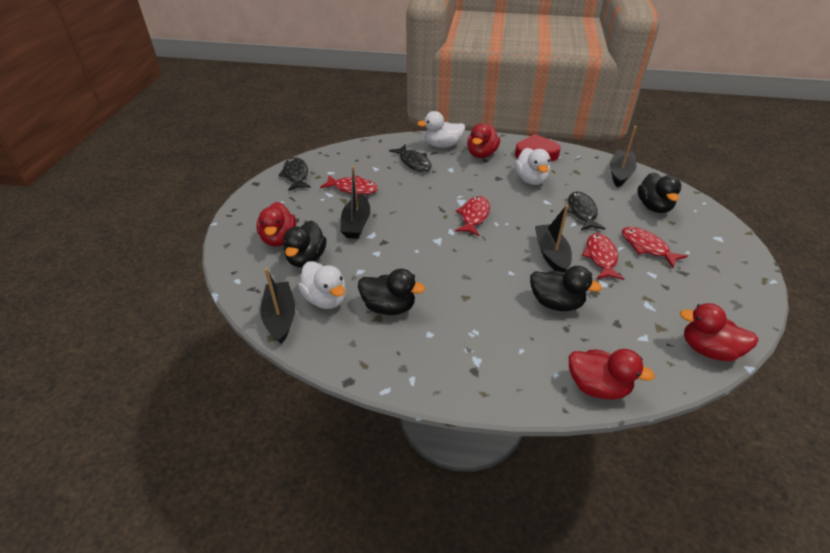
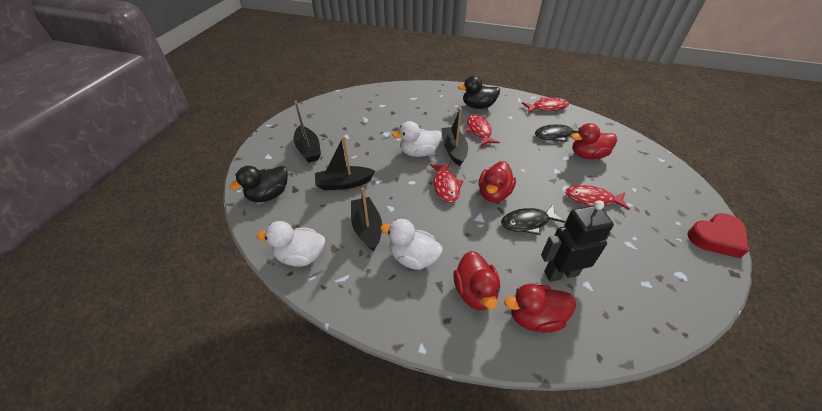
black duck: [283,221,327,267] [358,269,425,315] [530,266,602,311] [637,172,681,213] = 4 -> [229,166,288,202] [458,76,500,109] = 2
black fish: [278,157,311,191] [389,144,432,172] [567,191,605,230] = 3 -> [501,205,565,235] [535,123,579,142] = 2
black robot: none = 0 -> [541,200,614,282] = 1

